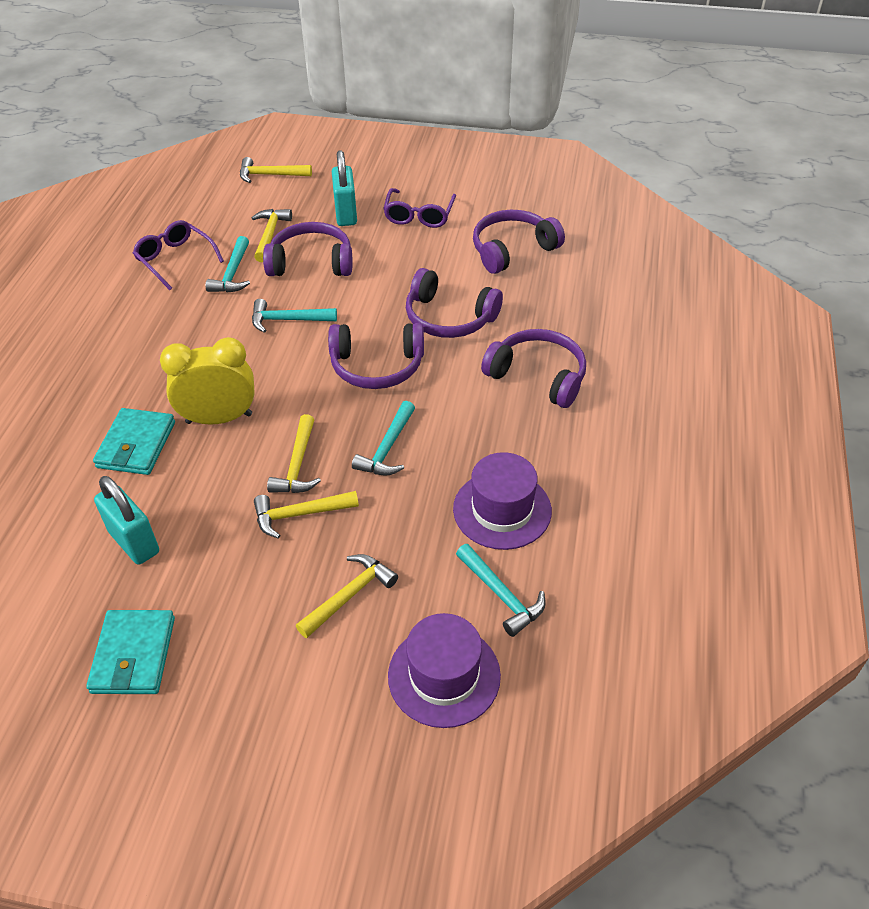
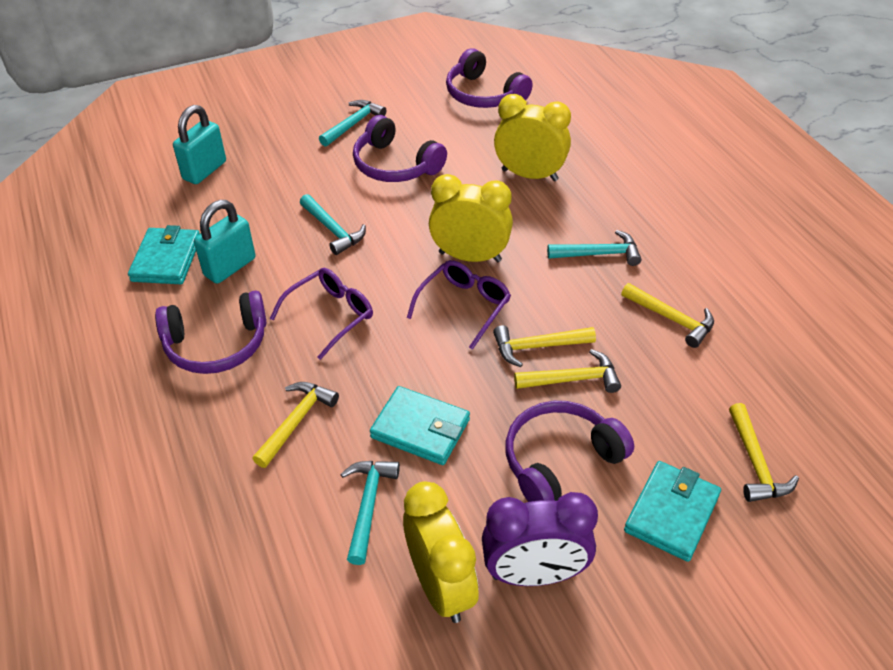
purple clock: none = 0 -> [482,492,598,586] = 1
purple hat: [388,613,501,728] [453,452,552,550] = 2 -> none = 0
purple headphones: [263,222,353,276] [328,323,424,389] [406,268,503,338] [473,210,565,274] [481,329,586,408] = 5 -> [155,291,267,374] [353,115,447,182] [446,48,533,108] [505,401,634,502] = 4
turquoise wallet: [86,610,175,694] [93,408,175,475] = 2 -> [128,225,199,284] [370,386,470,465] [624,461,721,562] = 3
yellow clock: [160,337,255,425] = 1 -> [403,481,479,623] [429,174,513,262] [494,94,571,181] = 3

